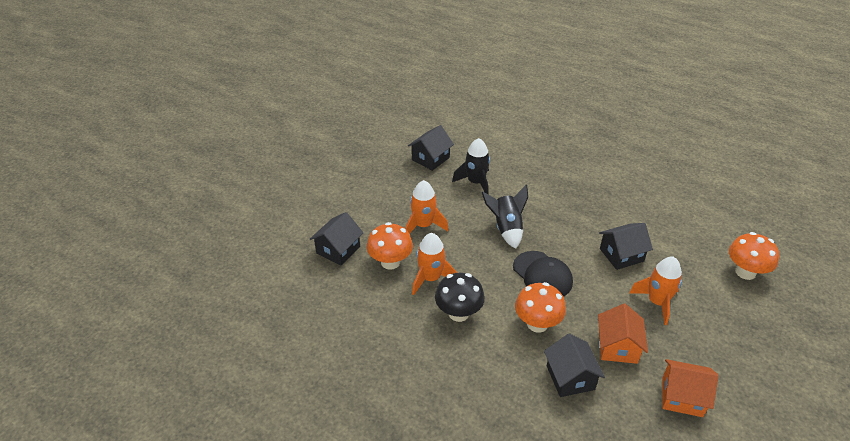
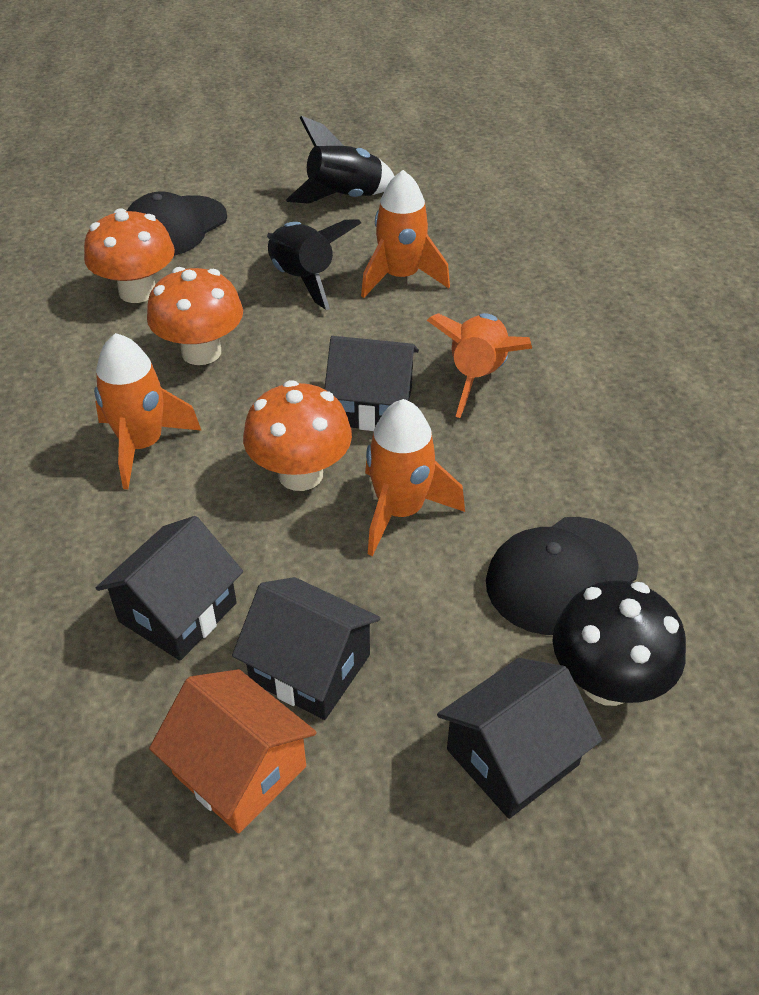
black cap: [513,251,573,297] = 1 -> [127,192,227,256] [486,517,639,635] = 2
orange house: [598,304,648,364] [662,359,719,417] = 2 -> [149,669,317,834] = 1
orange rocket: [405,180,449,234] [412,233,457,295] [629,257,682,325] = 3 -> [94,333,202,489] [361,170,450,298] [365,399,465,556] [427,313,532,418] = 4

